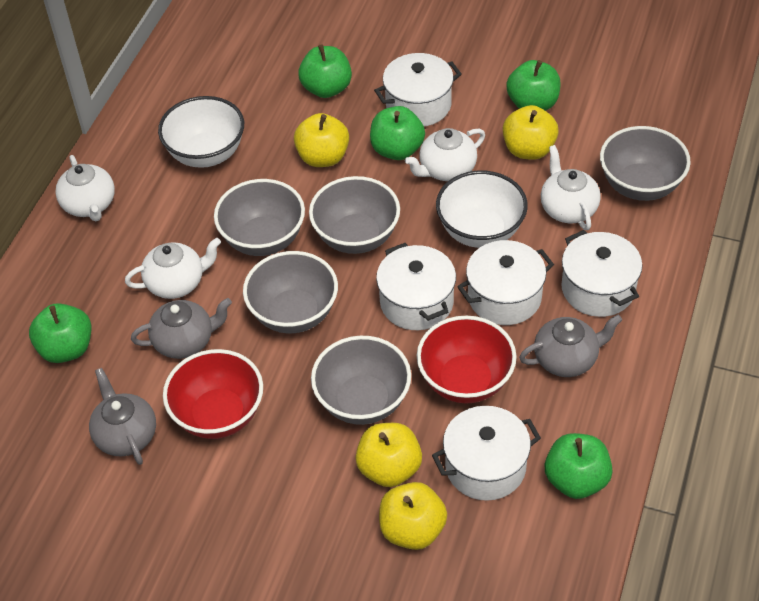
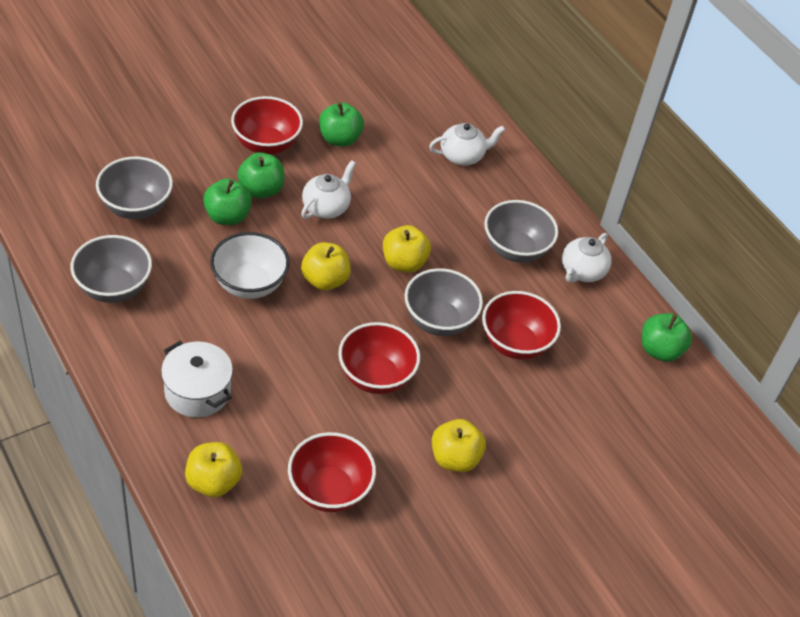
green apple: [29,303,91,363] [298,44,352,98] [370,106,425,160] [506,60,561,111] [545,433,613,499] = 5 -> [203,178,252,225] [237,152,284,198] [319,102,364,147] [642,313,692,362] = 4
grey bowl: [214,179,305,256] [243,251,338,334] [309,176,400,254] [311,336,411,425] [600,126,691,201] = 5 -> [70,235,152,303] [96,157,173,219] [405,268,483,336] [484,200,558,263] = 4
grey teapot: [89,368,156,465] [131,298,232,359] [519,315,622,377] = 3 -> none = 0
red bowl: [163,349,263,439] [417,315,517,404] = 2 -> [231,96,303,154] [288,432,376,512] [338,322,420,394] [482,291,561,360] = 4
white bowl: [158,96,244,168] [436,171,528,248] = 2 -> [210,232,289,299] = 1
white pot: [374,53,462,127] [376,243,456,330] [432,406,541,501] [457,240,554,325] [561,230,642,317] = 5 -> [161,341,233,418] = 1
white teapot: [55,155,115,221] [125,238,221,299] [405,128,485,181] [541,145,601,230] = 4 -> [301,160,356,219] [429,123,505,166] [562,233,612,283] = 3

